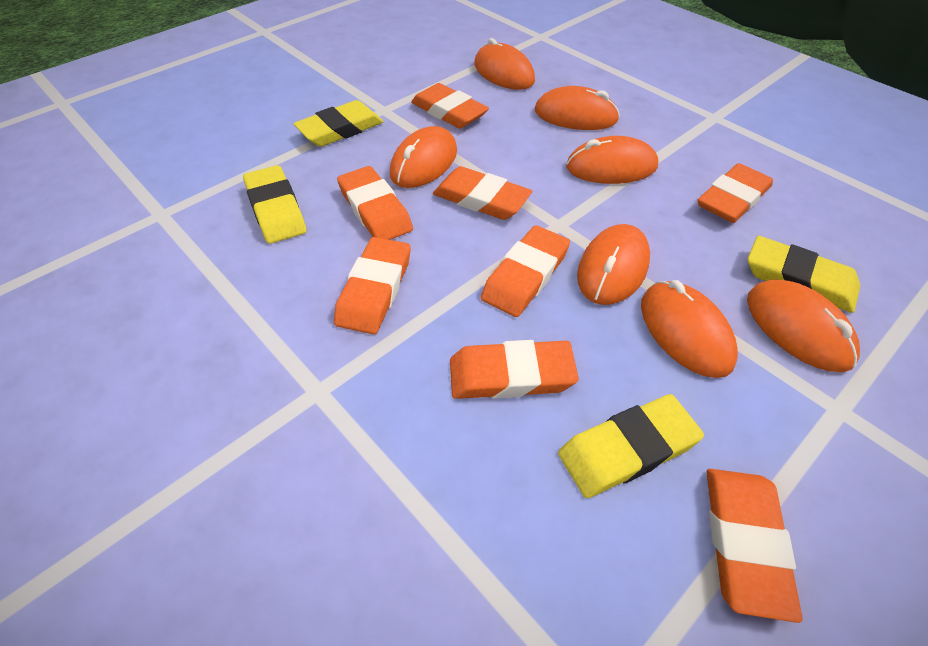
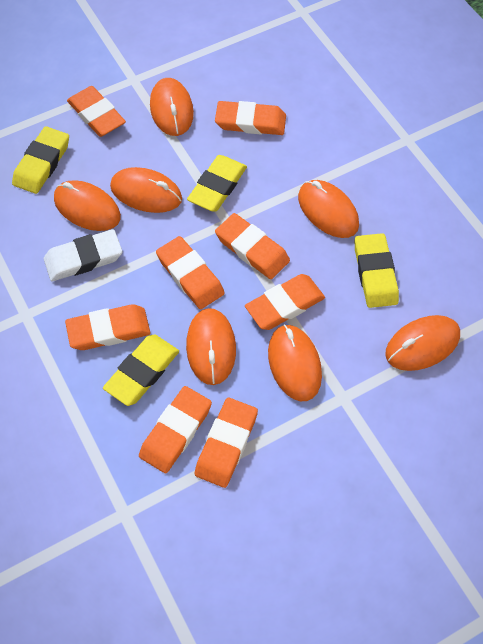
white eraser: none = 0 -> [44,229,122,281] = 1

